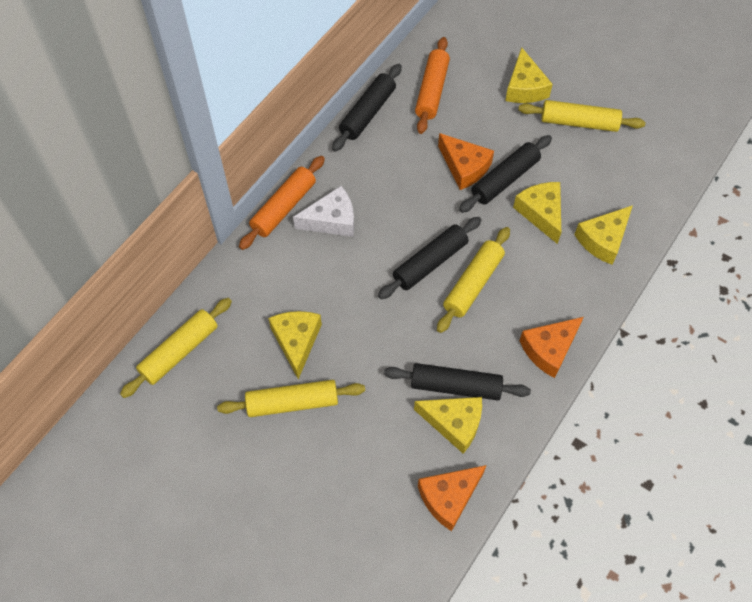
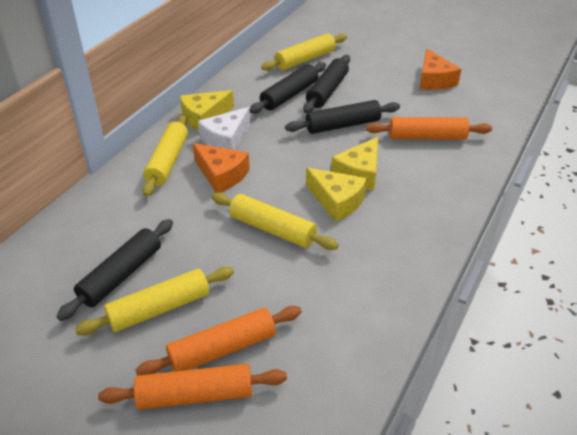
orange cheese: [418,465,486,531] [438,133,494,190] [519,317,584,378] = 3 -> [193,143,250,193] [420,49,461,90] = 2
orange rolling pin: [239,156,325,250] [415,37,450,134] = 2 -> [98,364,287,409] [135,306,301,376] [366,117,492,140] = 3
yellow cheese: [268,311,322,379] [414,397,482,454] [505,48,553,103] [513,182,561,244] [574,205,633,265] = 5 -> [180,90,234,131] [306,168,367,222] [331,137,378,190] = 3

